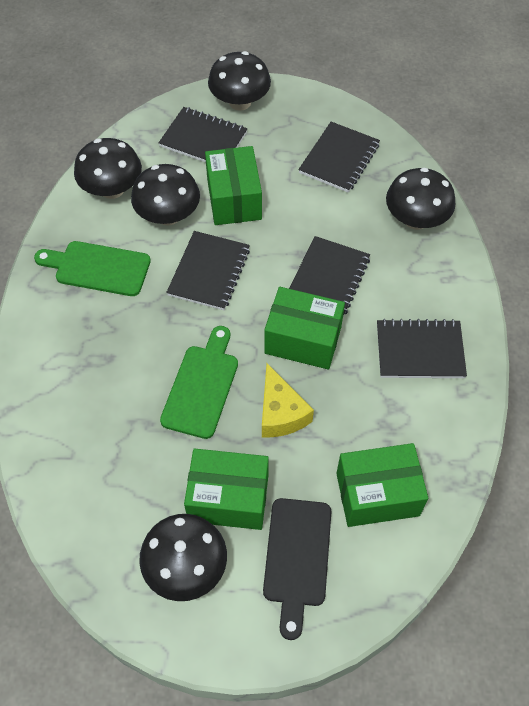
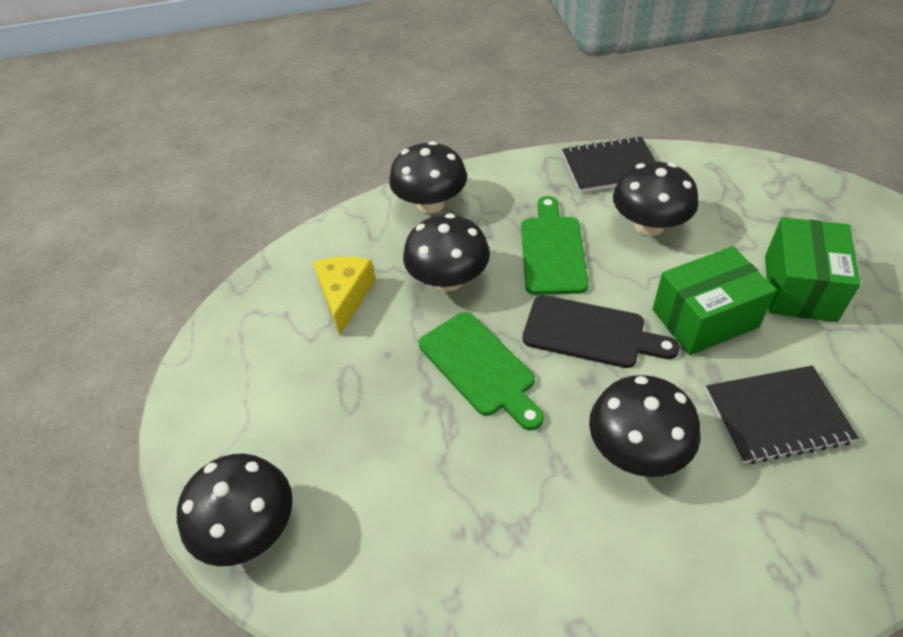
black notebook: [159,107,247,162] [166,231,250,310] [289,236,370,316] [299,122,380,193] [377,319,467,378] = 5 -> [562,136,656,193] [706,365,859,464] = 2
green box: [184,449,269,530] [205,146,262,225] [264,287,345,369] [336,443,428,527] = 4 -> [653,246,776,355] [765,217,861,322] = 2

